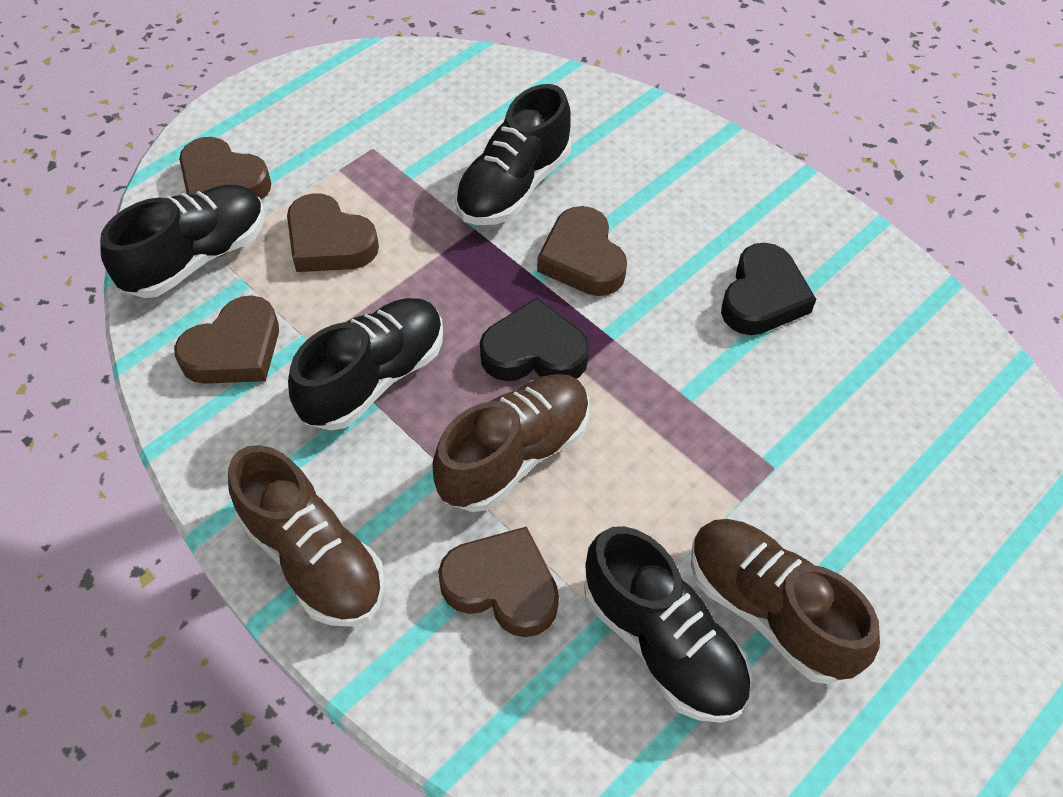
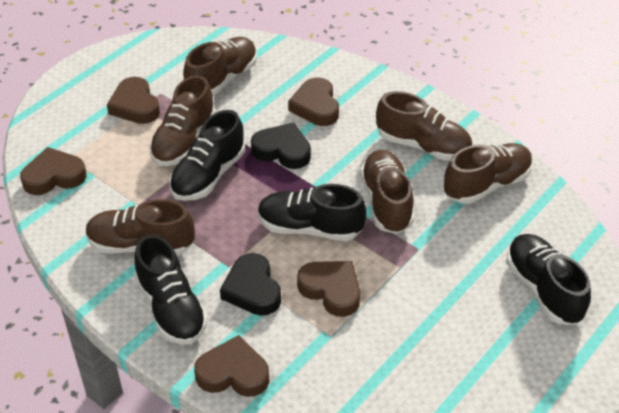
brown shoe: [228,445,385,627] [432,374,589,512] [691,519,880,684] = 3 -> [86,199,195,256] [150,75,215,166] [183,37,257,96] [360,150,414,234] [376,91,472,161] [444,143,533,204] = 6

